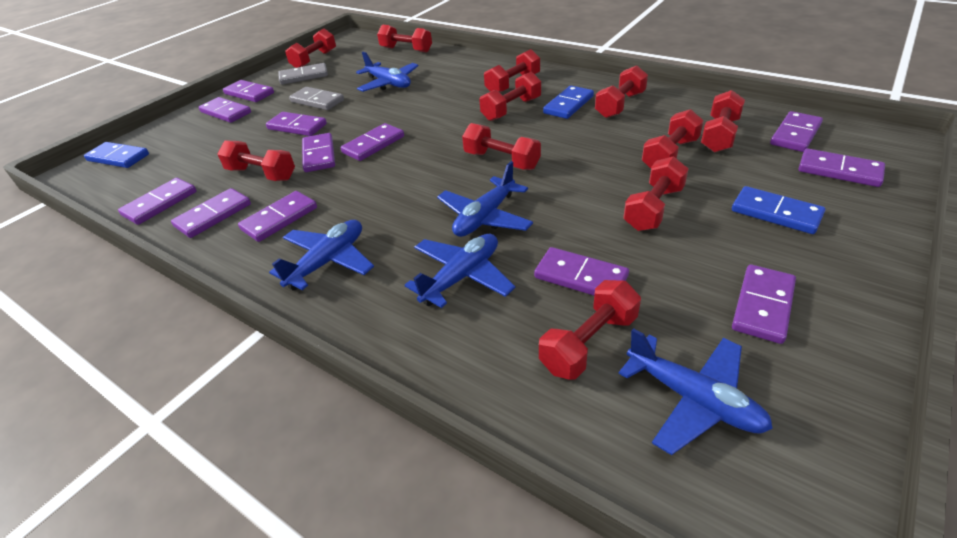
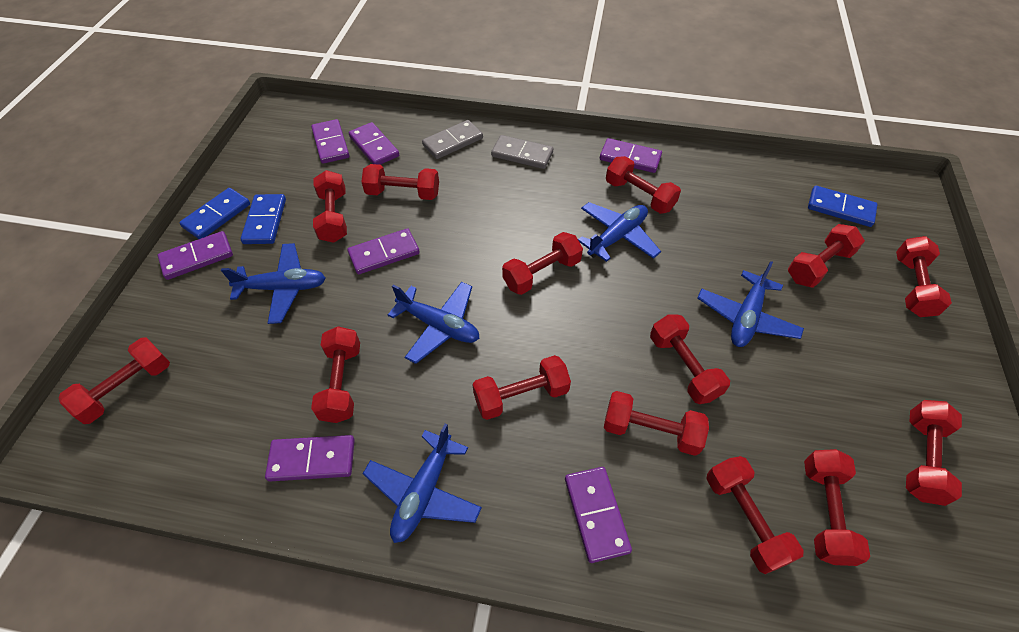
purple domino: [118,178,197,225] [171,188,251,238] [199,97,251,123] [223,80,274,102] [238,191,317,242] [266,112,327,136] [302,133,335,172] [341,123,404,161] [534,247,629,296] [732,264,796,344] [770,111,823,152] [799,148,885,187] = 12 -> [158,231,233,280] [265,435,355,481] [311,119,349,164] [347,228,420,274] [349,122,399,165] [565,467,632,563] [600,138,662,173] = 7
red dumbbell: [217,140,295,181] [285,28,336,68] [377,24,432,52] [462,123,541,170] [479,72,541,121] [484,49,540,92] [539,280,641,380] [595,65,648,118] [623,156,689,231] [642,109,704,168] [701,90,745,153] = 11 -> [59,337,170,424] [311,326,360,423] [313,170,347,243] [361,164,439,200] [472,355,571,420] [502,232,583,295] [604,391,709,456] [606,156,681,214] [650,315,730,404] [706,456,804,574] [788,224,865,288] [804,449,870,566] [896,236,952,317] [906,400,962,506] = 14

